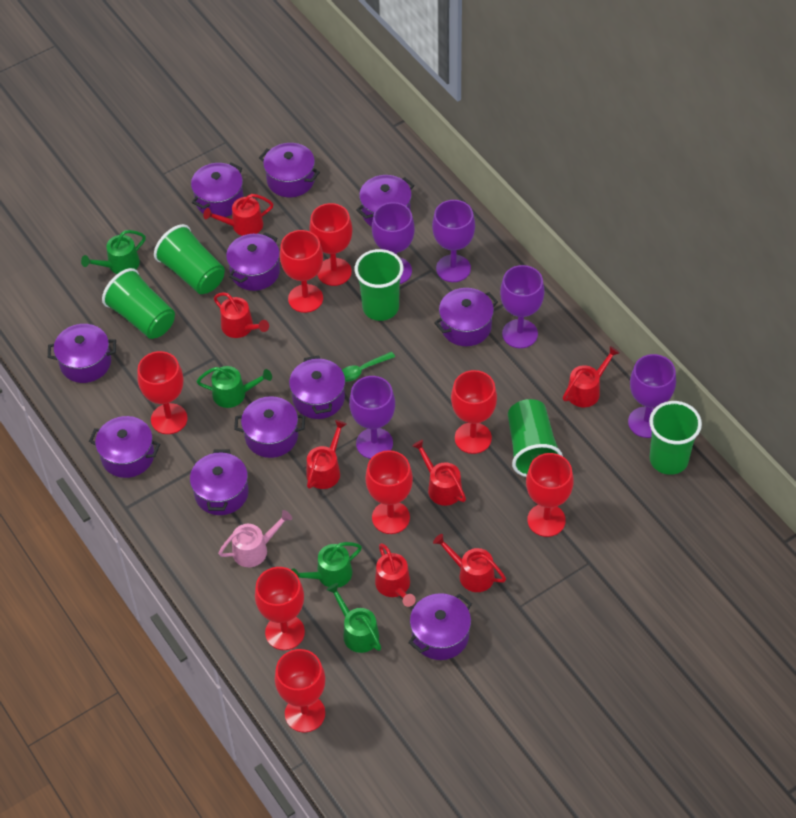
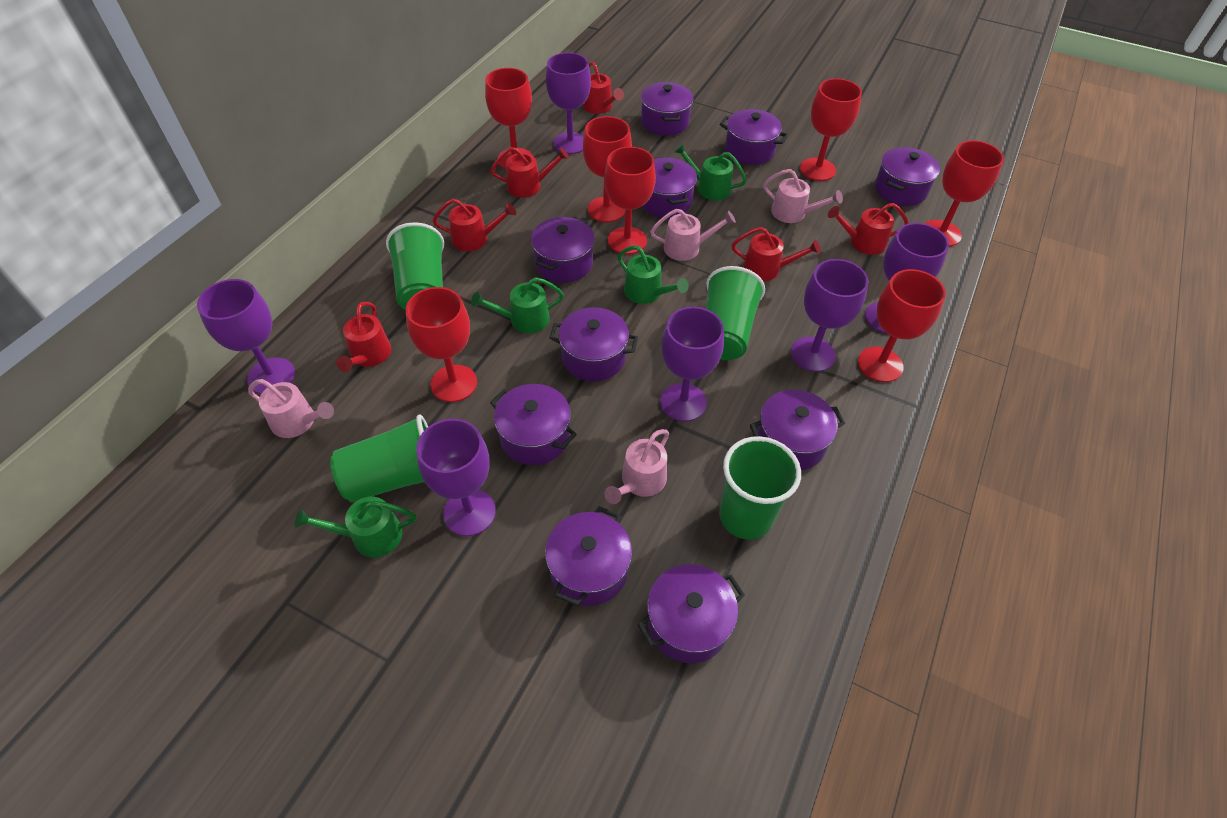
green cup: [102,268,175,339] [154,224,225,294] [355,249,403,321] [508,399,563,477] [649,401,702,475] = 5 -> [330,415,428,502] [386,222,444,310] [706,266,765,360] [719,436,801,540] = 4
green spoon: [342,352,395,382] = 1 -> none = 0
pink watering can: [218,510,292,567] = 1 -> [248,379,334,438] [605,429,670,504] [650,209,736,261] [763,169,843,223] = 4
purple goblet: [349,376,395,459] [372,202,415,284] [432,200,475,282] [500,265,545,348] [628,354,676,438] = 5 -> [197,279,295,394] [416,418,496,536] [546,52,591,154] [660,307,724,422] [791,259,869,372] [865,223,949,333] = 6
purple pot: [48,324,116,383] [89,416,160,478] [190,449,249,515] [191,162,244,217] [226,232,280,291] [234,396,305,458] [259,143,320,197] [289,356,345,419] [356,175,414,227] [408,593,472,660] [434,288,498,346] = 11 -> [490,384,577,465] [531,217,595,283] [545,506,632,606] [549,307,638,381] [638,564,745,663] [641,82,693,136] [642,157,697,218] [720,109,788,165] [750,390,845,471] [875,147,940,206] = 10
red goblet: [137,351,188,434] [255,567,305,650] [275,649,325,732] [280,230,323,313] [309,203,352,286] [365,450,413,534] [451,370,497,454] [526,453,574,537] = 8 -> [406,287,477,402] [485,68,533,169] [583,116,632,222] [604,147,656,255] [800,78,862,181] [858,269,946,382] [925,140,1004,247] = 7
red watering can: [203,194,273,236] [214,292,269,338] [306,420,347,489] [375,543,416,607] [412,440,466,506] [433,534,506,592] [563,346,620,407] = 7 -> [336,302,391,372] [433,199,516,251] [491,147,569,197] [582,62,624,114] [732,227,821,281] [828,203,908,255] = 6

